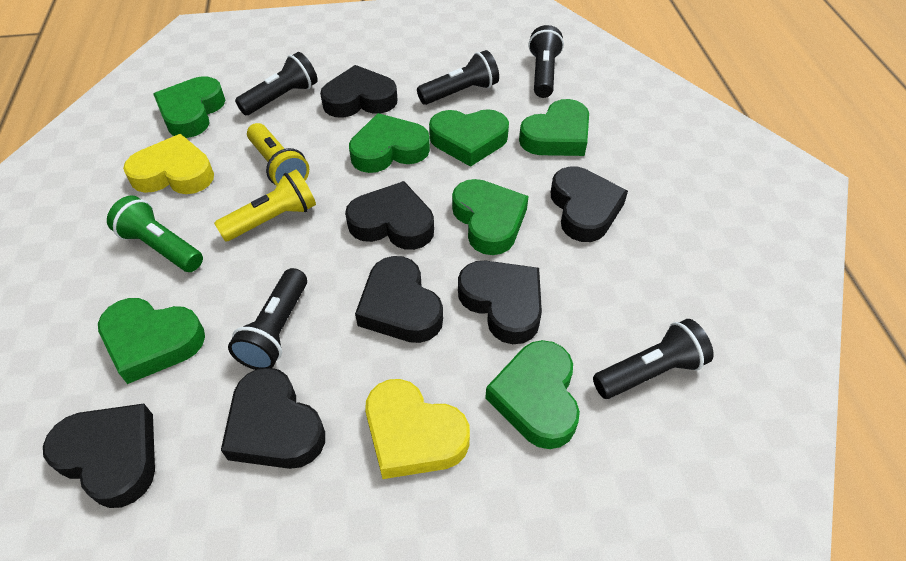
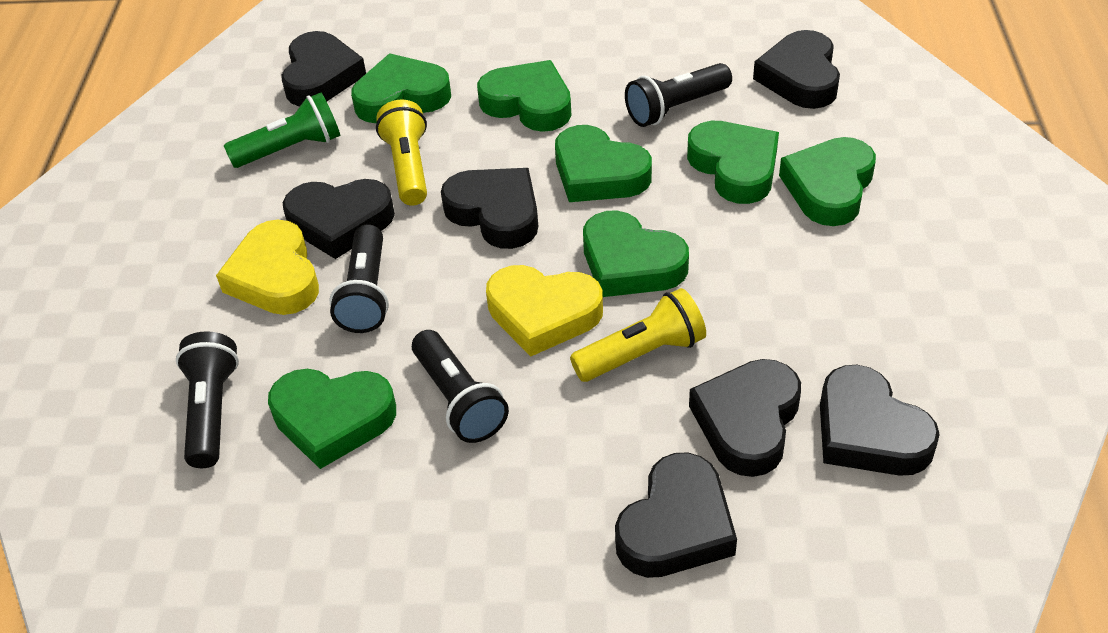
black flashlight: [228,268,307,370] [235,52,318,115] [417,50,499,105] [528,25,564,98] [593,319,714,399] = 5 -> [176,331,239,468] [329,224,389,333] [412,330,509,443] [625,63,732,127] = 4

